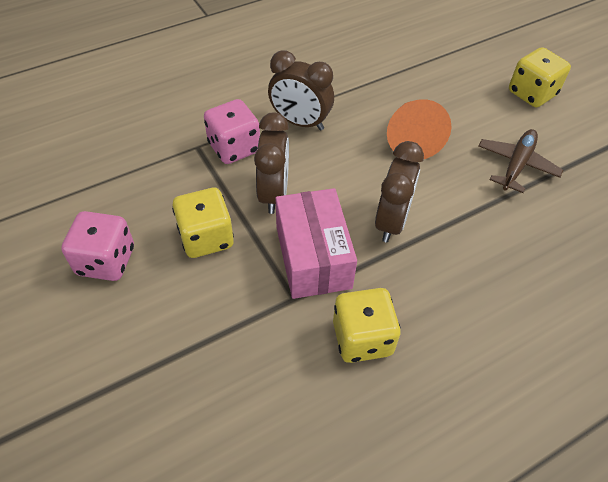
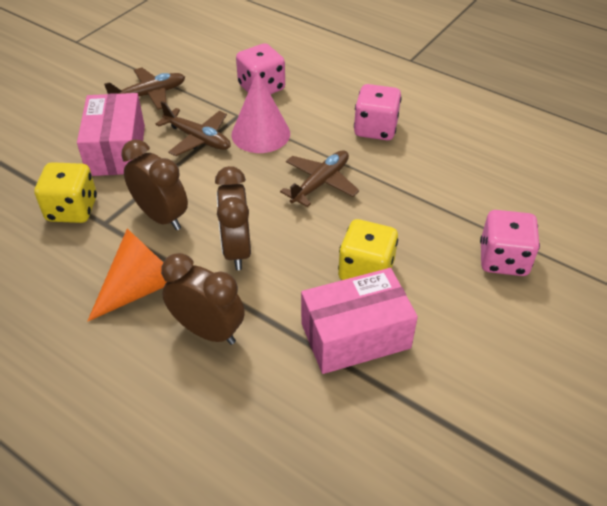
brown plane: [478,129,563,193] = 1 -> [104,67,185,110] [156,101,231,156] [280,150,359,207] = 3
pink box: [275,188,357,299] = 1 -> [77,93,145,176] [301,268,418,374] = 2
pink cone: none = 0 -> [231,71,290,153] = 1
pink dice: [61,211,134,281] [204,99,260,164] = 2 -> [236,43,285,94] [354,84,402,140] [480,210,540,276] = 3
yellow dice: [172,188,234,258] [333,288,401,363] [509,47,571,107] = 3 -> [35,162,97,223] [338,219,398,280] = 2

